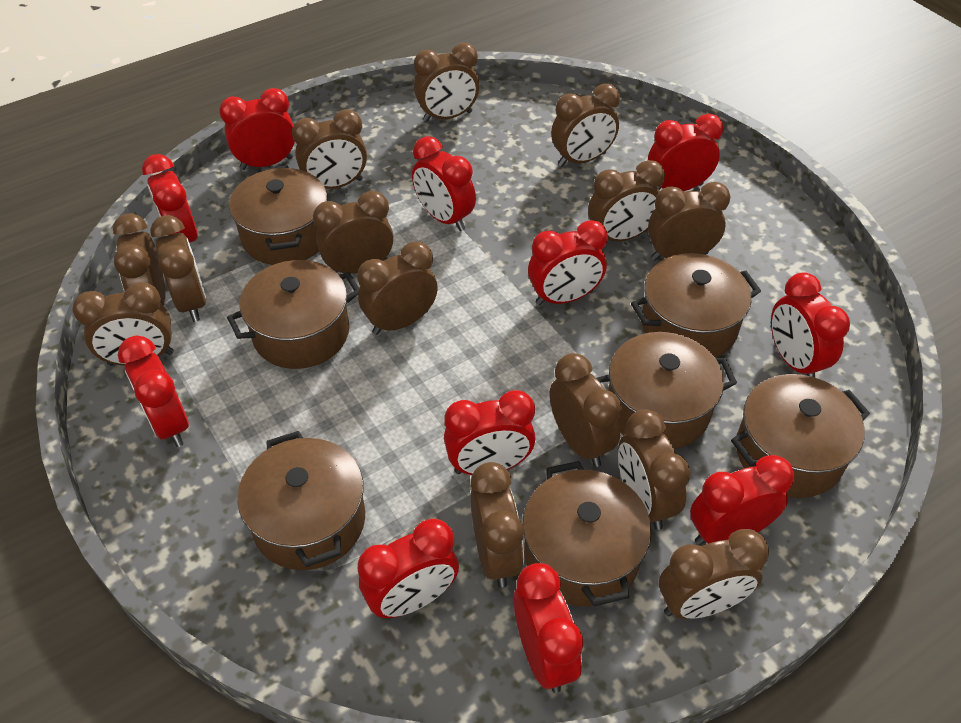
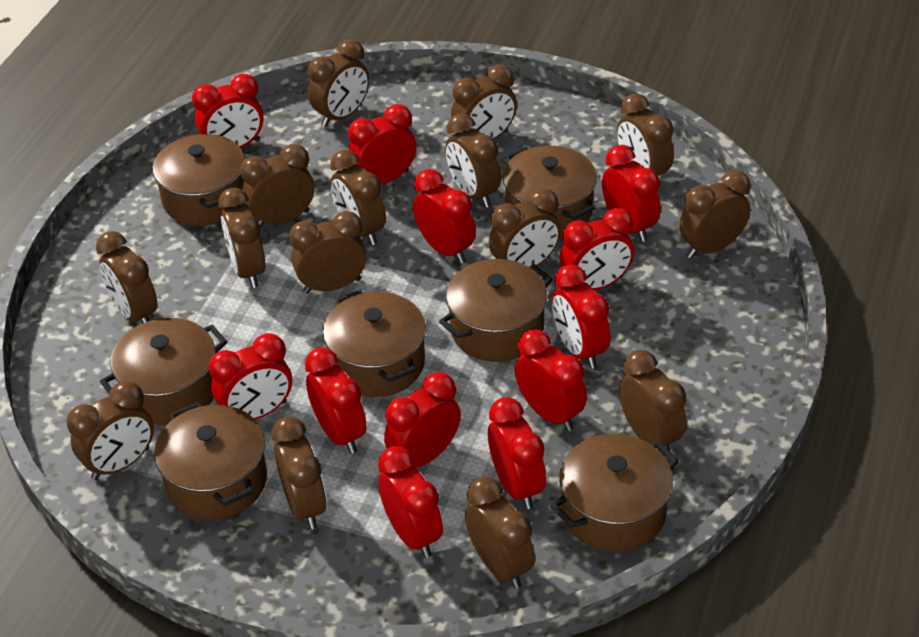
brown clock: [72,282,174,366] [113,213,166,305] [150,215,206,322] [292,109,367,189] [313,191,393,274] [358,241,438,335] [414,43,480,122] [470,462,524,588] [550,353,622,467] [551,84,620,167] [588,160,665,241] [618,409,690,530] [648,182,730,261] [659,529,769,619] = 14 -> [67,381,154,480] [96,231,158,324] [218,188,266,288] [240,144,314,228] [272,416,327,529] [289,211,367,294] [308,39,369,127] [330,150,386,245] [445,113,501,208] [451,64,517,139] [465,476,535,589] [489,188,561,267] [617,93,674,176] [619,350,687,457] [679,170,751,259] = 15
red clock: [118,336,189,447] [142,154,198,246] [219,88,295,170] [358,519,459,618] [412,136,476,231] [444,390,536,475] [514,563,583,693] [528,220,608,306] [648,114,723,191] [690,455,795,546] [771,272,850,377] = 11 -> [192,74,264,148] [209,333,292,419] [305,347,366,454] [348,104,416,184] [378,446,443,558] [384,372,461,467] [413,169,476,264] [488,397,546,509] [515,329,587,431] [552,264,610,369] [560,208,634,290] [602,145,661,242] = 12

